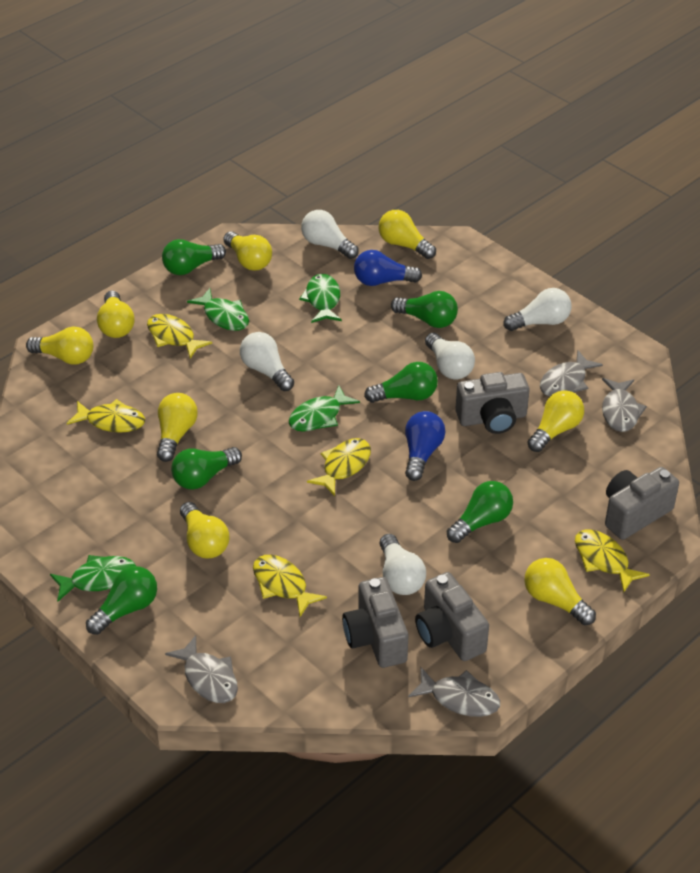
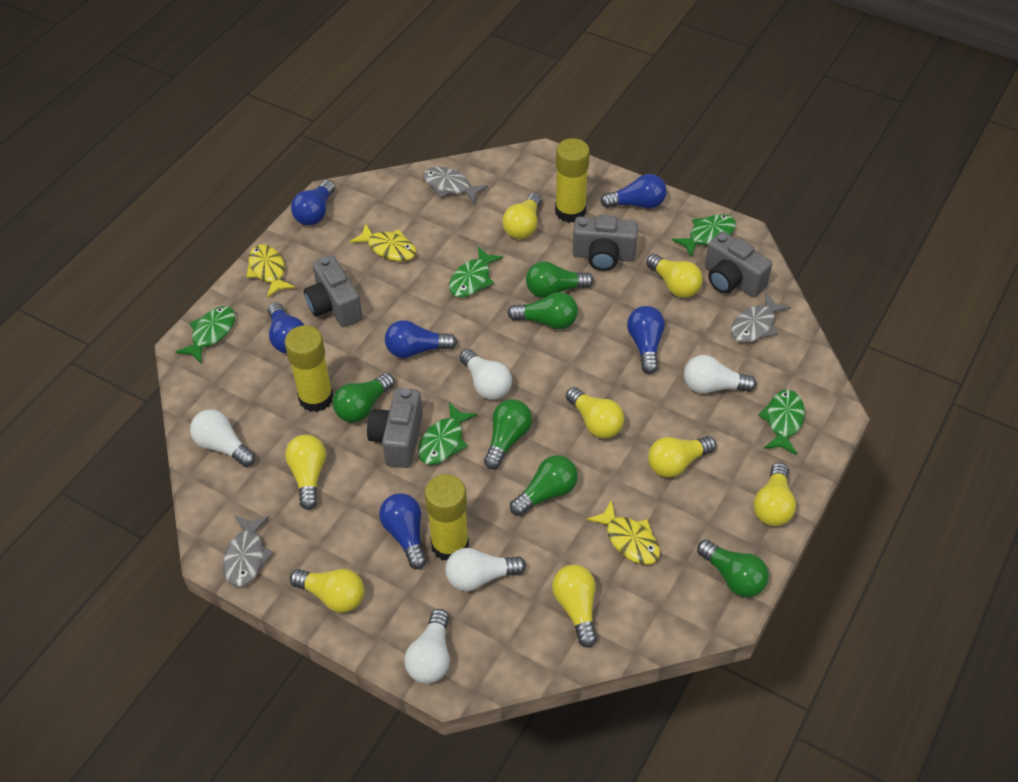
blue light bulb: [354,250,422,286] [405,411,445,481] = 2 -> [268,302,304,353] [291,180,335,226] [379,493,427,569] [385,320,457,358] [601,174,667,208] [627,306,665,374] = 6
green fish: [50,555,136,602] [187,288,249,331] [289,385,360,432] [299,274,342,323] = 4 -> [176,306,235,363] [418,403,477,465] [449,246,503,298] [672,214,736,257] [758,390,805,455] = 5
grey fish: [165,635,238,703] [408,667,500,717] [540,351,603,396] [602,378,647,432] = 4 -> [223,515,274,587] [423,167,488,204] [731,292,791,343] = 3
yellow fish: [67,399,145,433] [147,314,212,359] [253,555,327,617] [307,438,371,496] [575,529,650,592] = 5 -> [246,244,295,298] [349,223,416,261] [587,500,660,565] = 3
yellow glue stick: none = 0 -> [285,325,333,412] [424,474,469,561] [555,138,590,223] = 3

